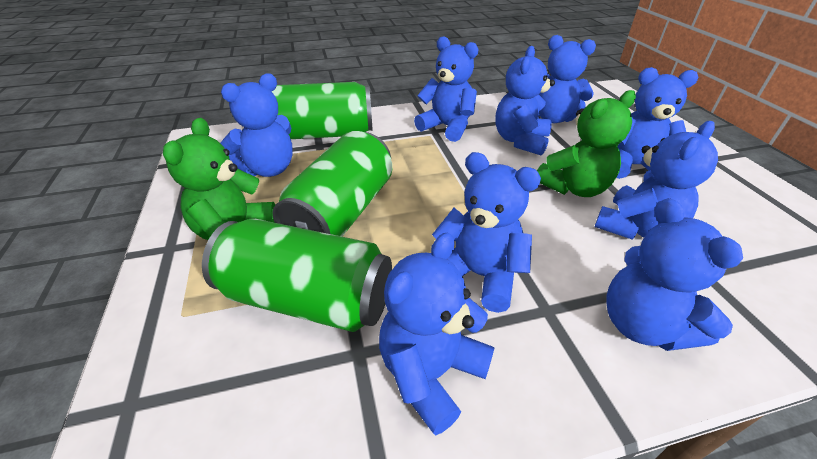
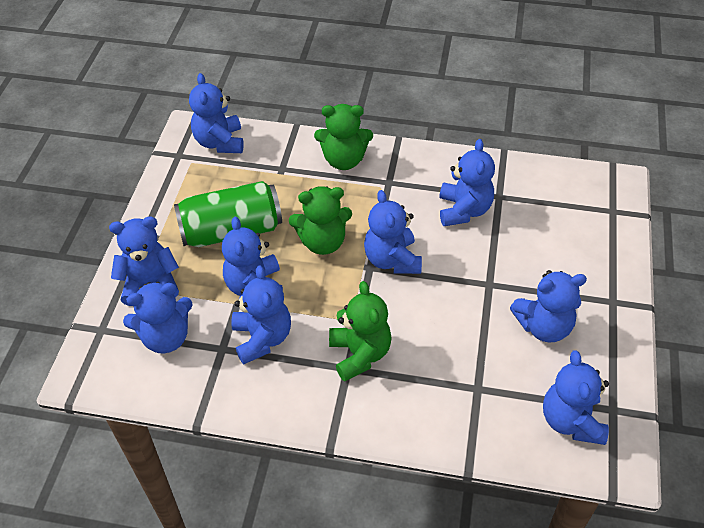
green can: [202,219,392,332] [271,82,373,139] [273,131,392,237] = 3 -> [174,181,282,247] = 1
green teddy bear: [163,118,275,240] [537,90,636,197] = 2 -> [289,186,352,255] [314,104,373,170] [329,281,392,382] = 3

